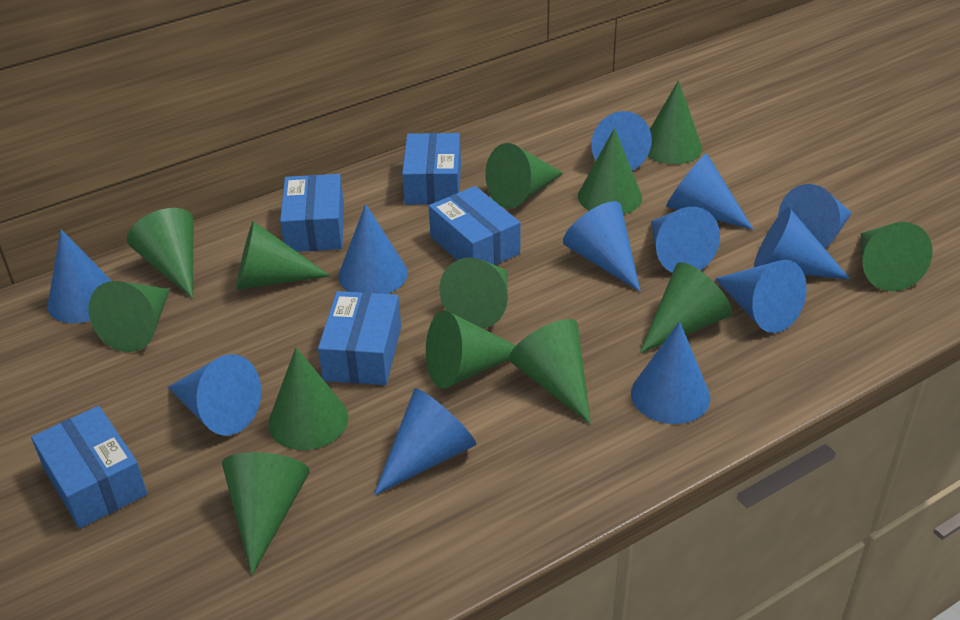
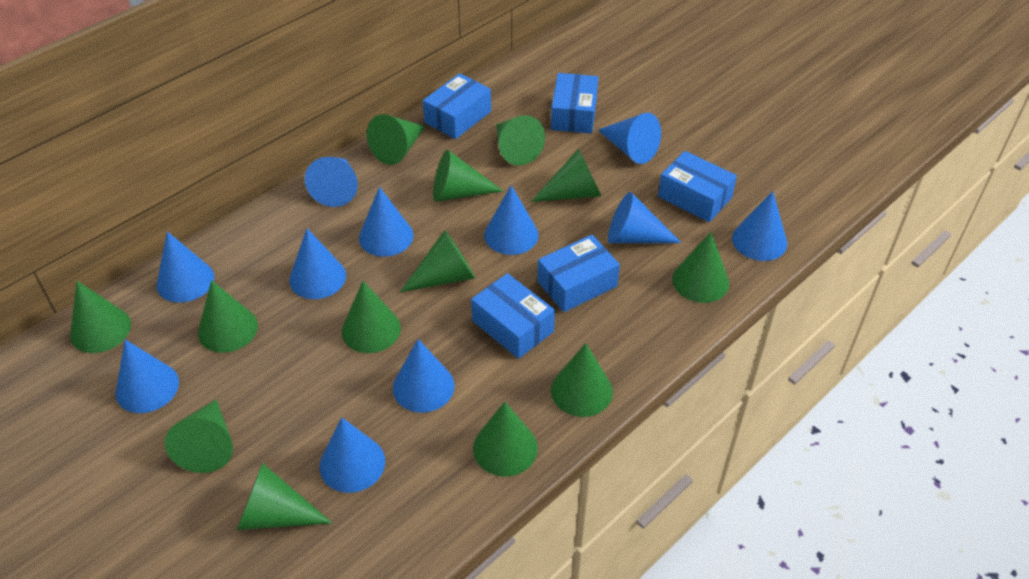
blue cone: [47,229,112,323] [168,354,261,435] [338,204,408,294] [374,388,476,496] [563,201,641,292] [591,111,652,171] [631,322,710,424] [651,207,720,273] [666,153,754,230] [715,260,807,333] [754,208,850,279] [778,184,852,248] = 12 -> [116,340,179,413] [157,231,214,303] [289,228,346,299] [305,157,358,207] [319,418,385,493] [359,187,413,257] [393,339,455,413] [484,185,539,255] [598,113,661,164] [608,192,682,243] [732,191,787,261] = 11

